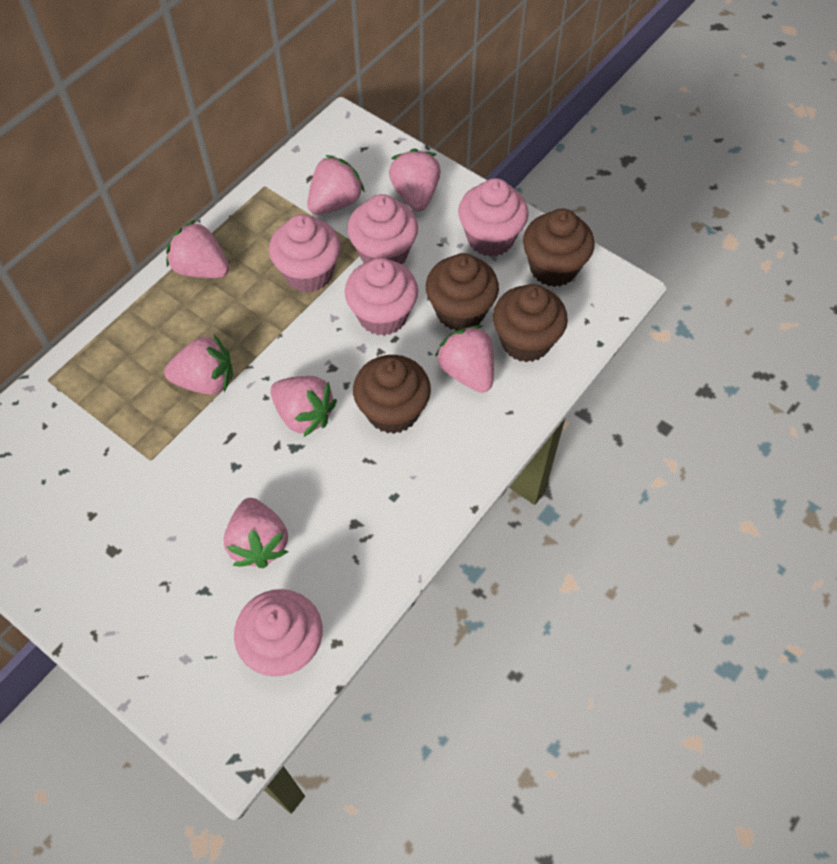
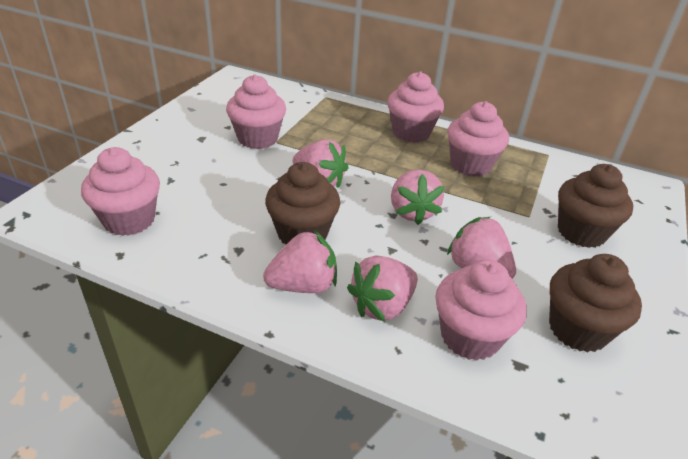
brown cupcake: [353,355,431,434] [426,253,499,331] [493,284,568,362] [523,208,594,287] = 4 -> [265,162,340,244] [549,254,642,352] [558,164,633,248] = 3
pink strawberry: [164,335,233,395] [166,220,229,278] [224,498,288,568] [270,376,337,437] [307,155,365,215] [389,149,441,212] [435,325,494,393] = 7 -> [263,230,337,293] [293,139,349,188] [347,255,418,322] [391,169,445,225] [447,217,516,279] = 5

